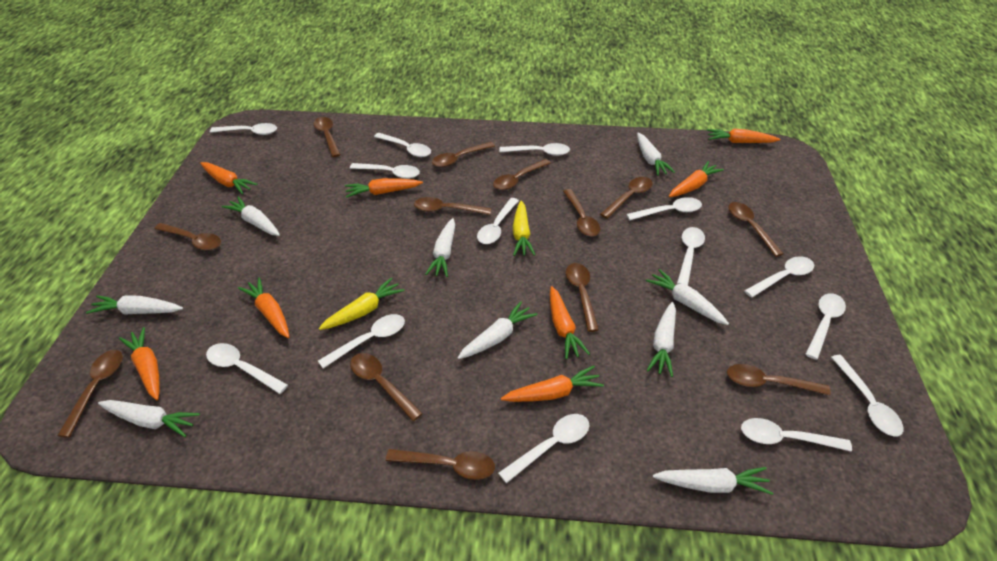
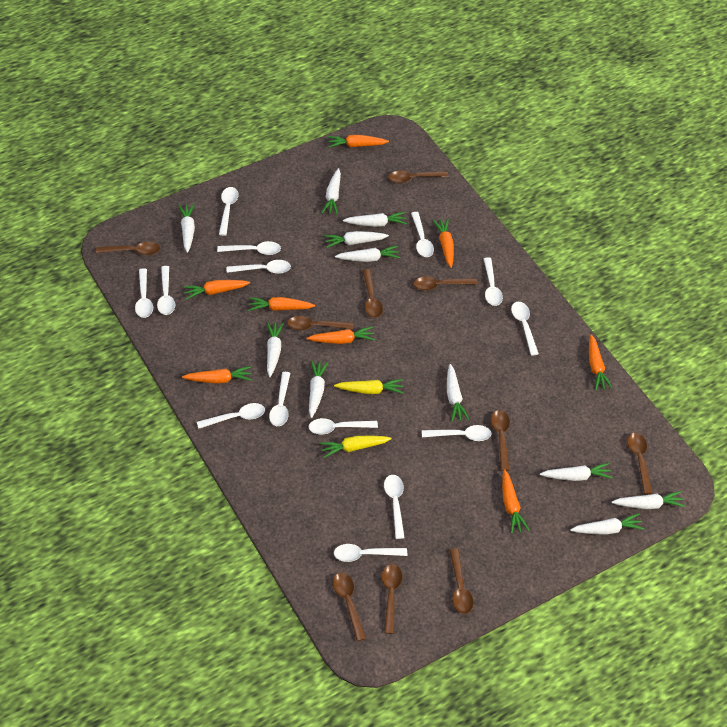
brown spoon: [57,350,122,438] [154,223,221,250] [314,117,340,157] [350,353,423,421] [386,449,495,480] [414,197,491,215] [432,142,495,167] [493,159,551,190] [563,189,600,236] [566,263,599,332] [600,177,652,219] [727,364,831,395] [728,202,783,257] = 13 -> [96,242,160,255] [287,316,353,330] [333,573,366,641] [362,269,383,318] [382,564,402,634] [388,171,448,183] [413,277,477,291] [450,548,473,614] [491,410,510,471] [627,433,652,494] = 10
white carrot: [86,295,183,315] [98,400,200,437] [222,196,280,236] [425,218,455,277] [458,301,537,359] [637,133,675,176] [646,269,729,325] [647,302,676,377] [653,467,773,495] = 9 -> [178,203,195,253] [267,322,284,377] [309,360,329,418] [322,168,341,215] [324,231,389,248] [335,245,400,262] [343,212,407,227] [447,364,469,422] [540,463,613,481] [570,513,645,535] [612,491,685,509] = 11

